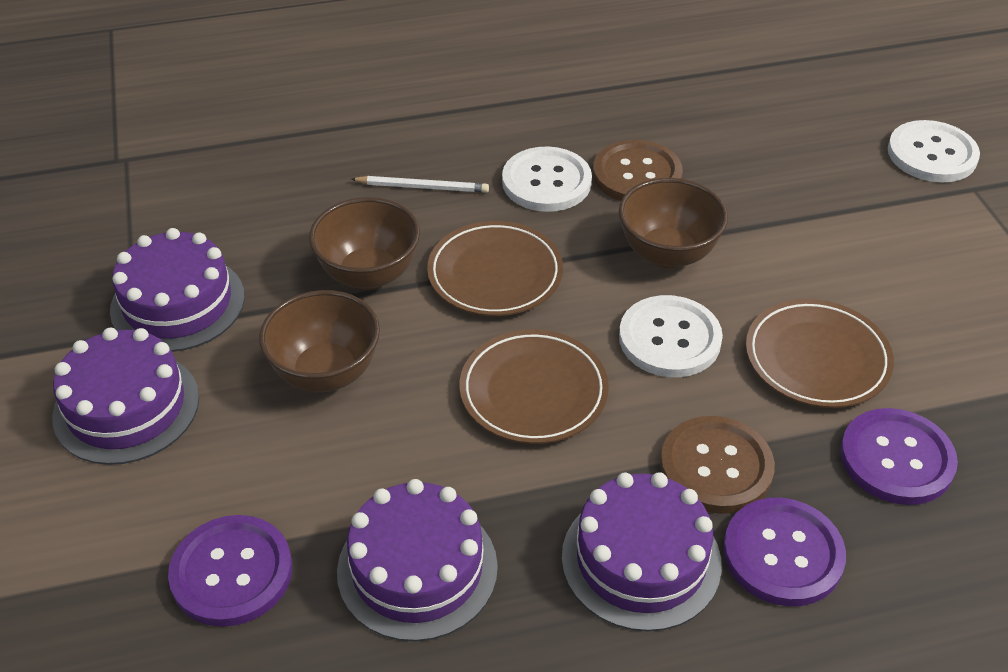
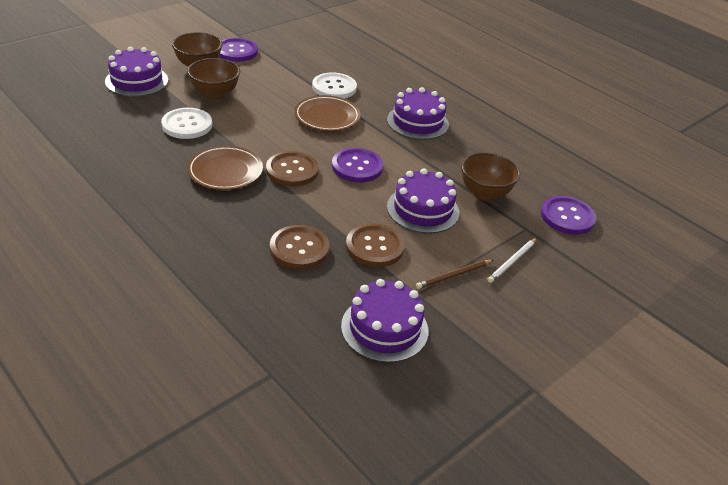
brown button: [593,140,683,201] [660,416,775,514] = 2 -> [266,151,319,186] [270,225,329,269] [346,223,405,267] = 3
brown pencil: none = 0 -> [416,260,493,289] = 1
brown plate: [427,221,563,316] [460,329,609,444] [746,299,894,408] = 3 -> [187,146,263,190] [294,95,360,131] = 2
white button: [502,147,592,212] [619,295,723,377] [888,120,980,182] = 3 -> [161,108,212,139] [312,73,357,99] = 2

